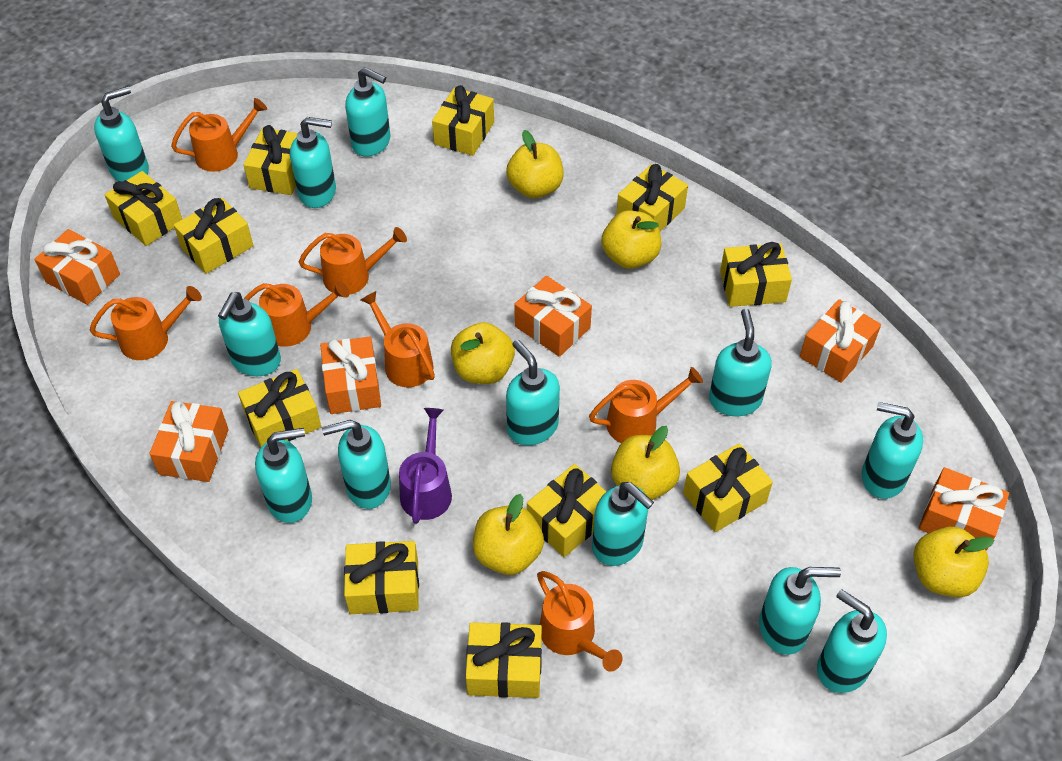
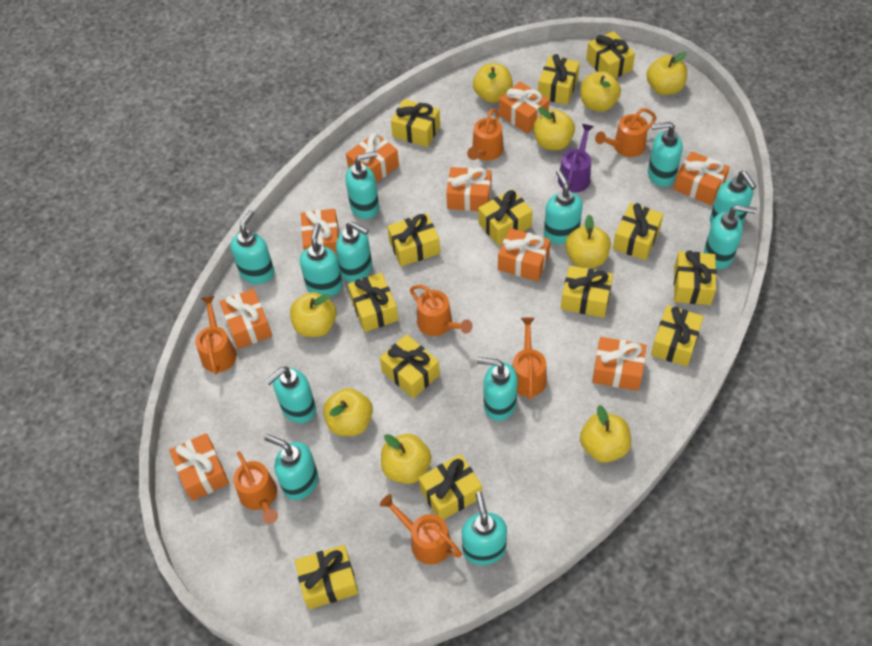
orange gift: [34,229,120,305] [150,401,229,482] [320,336,381,414] [514,276,592,357] [800,299,881,383] [919,467,1009,551] = 6 -> [169,433,229,501] [219,289,272,349] [301,209,339,256] [346,133,399,182] [446,167,491,211] [498,228,551,281] [499,82,549,134] [592,337,646,391] [673,151,730,205] = 9
yellow apple: [451,322,515,384] [473,494,544,575] [506,130,564,198] [602,210,661,269] [611,426,680,500] [914,527,994,598] = 6 -> [290,292,337,337] [323,388,373,436] [381,434,432,484] [473,63,513,103] [533,107,575,150] [565,215,611,268] [580,71,621,112] [580,405,631,463] [646,52,687,95] = 9
yellow gift: [105,171,182,246] [174,198,253,274] [238,369,321,448] [244,125,298,195] [344,541,419,614] [432,85,494,156] [465,622,542,698] [527,464,606,557] [616,164,688,231] [683,443,773,532] [720,242,792,307] = 11 -> [295,545,359,609] [348,273,398,332] [380,334,440,398] [387,213,440,267] [391,99,440,147] [419,454,482,520] [478,189,533,245] [538,54,580,105] [561,266,613,318] [586,31,635,78] [613,203,663,260] [651,305,704,367] [674,250,716,305] = 13

